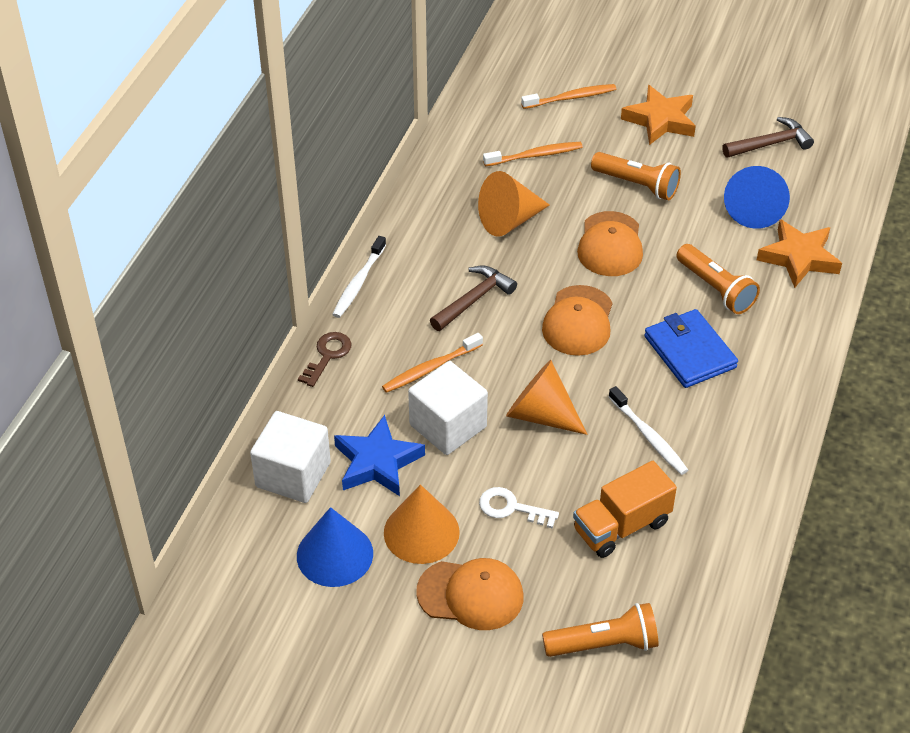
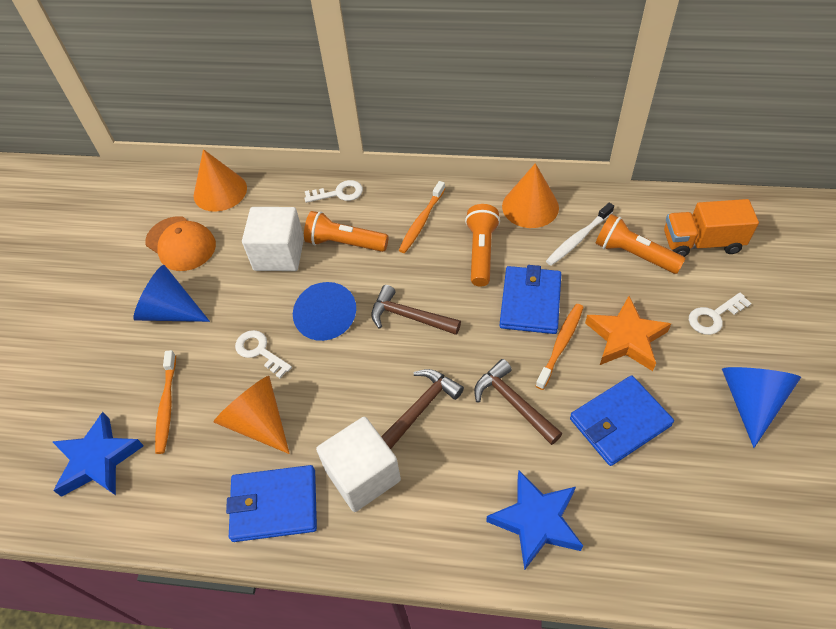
blue cone: [297,507,373,587] [724,166,790,229] = 2 -> [133,265,210,322] [293,282,356,341] [722,367,801,448] = 3
blue star: [334,415,425,496] = 1 -> [52,412,144,497] [486,471,583,570] = 2
blue wallet: [644,309,738,388] = 1 -> [226,465,317,542] [499,265,561,334] [570,375,674,466] = 3
brown hammer: [430,266,517,331] [722,117,814,158] = 2 -> [371,285,461,335] [381,369,464,449] [474,359,562,445] = 3
brown key: [298,332,352,387] = 1 -> none = 0
orange cap: [416,558,523,630] [542,285,613,356] [577,211,643,276] = 3 -> [145,216,216,271] = 1
orange star: [621,85,696,145] [757,219,842,288] = 2 -> [585,296,671,371] = 1
white key: [479,487,559,529] = 1 -> [235,330,292,378] [304,180,363,203] [689,293,752,335] = 3
white toothbrush: [332,236,386,318] [609,386,688,475] = 2 -> [546,203,614,266] = 1

